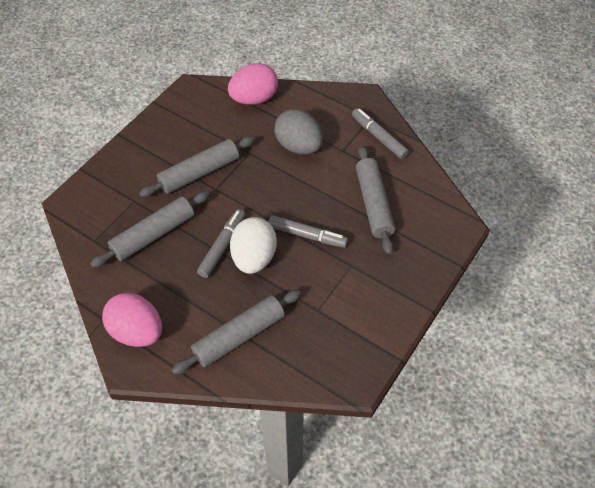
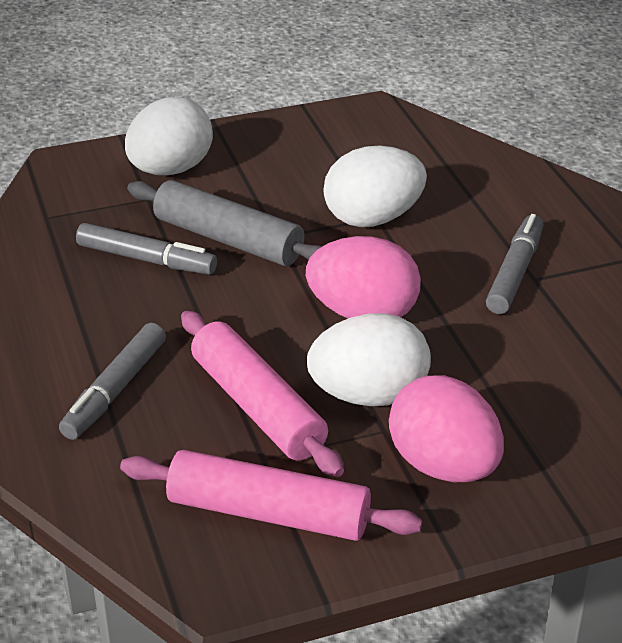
grey egg: [274,109,323,154] = 1 -> none = 0
grey rolling pin: [90,191,209,268] [139,137,255,197] [172,290,301,375] [356,146,395,254] = 4 -> [127,180,323,266] = 1
pink rolling pin: none = 0 -> [120,450,422,541] [181,311,344,477] = 2
white egg: [230,217,277,274] = 1 -> [125,97,213,175] [307,313,431,406] [324,146,427,227] = 3

